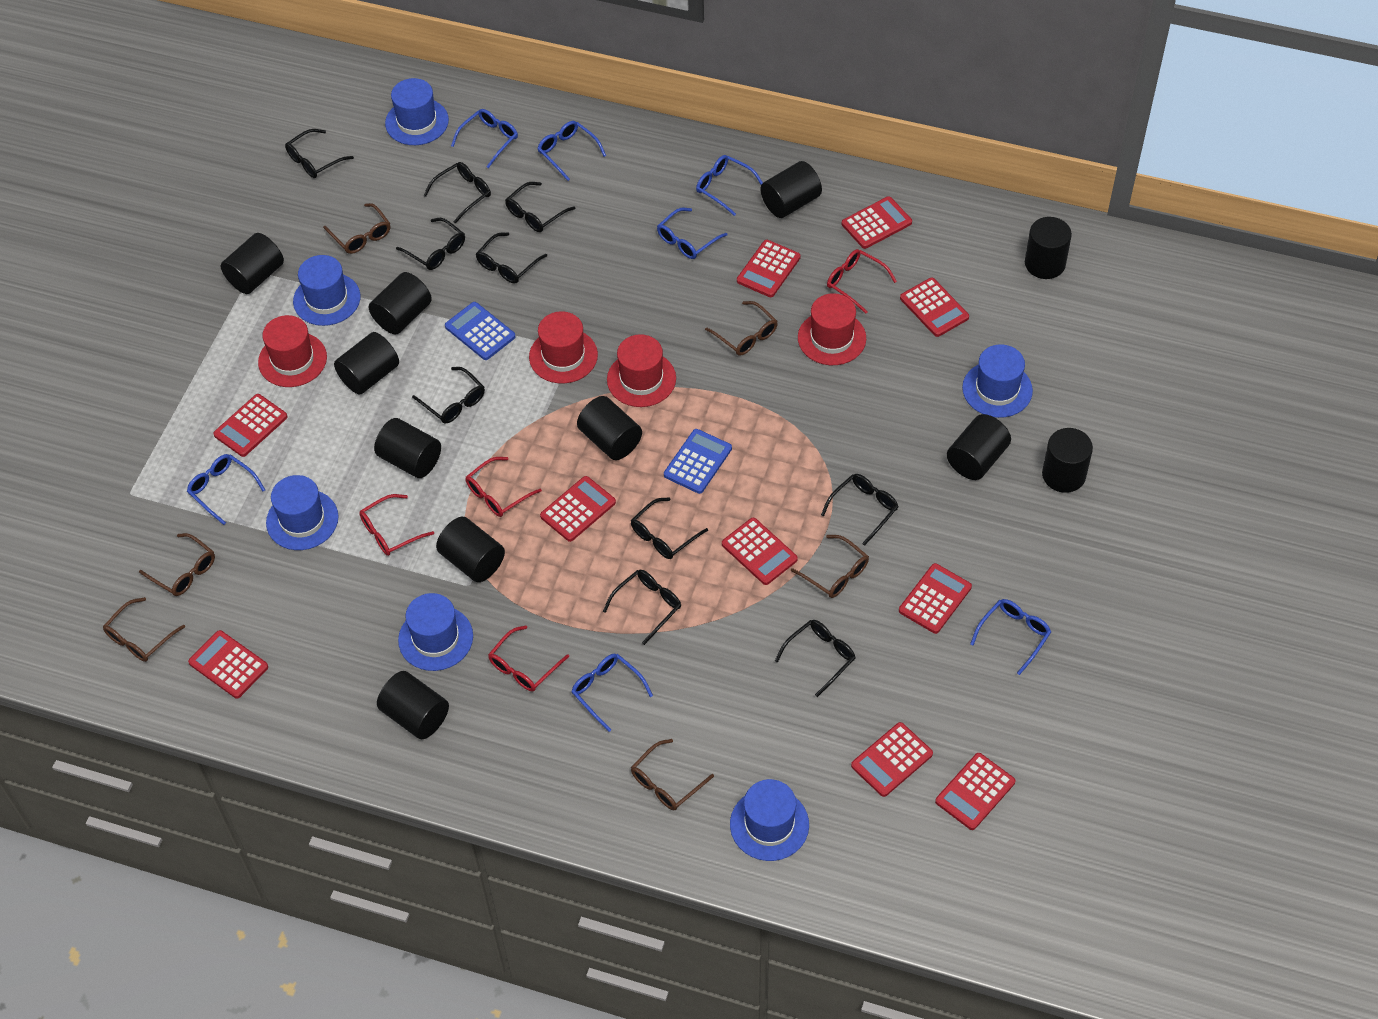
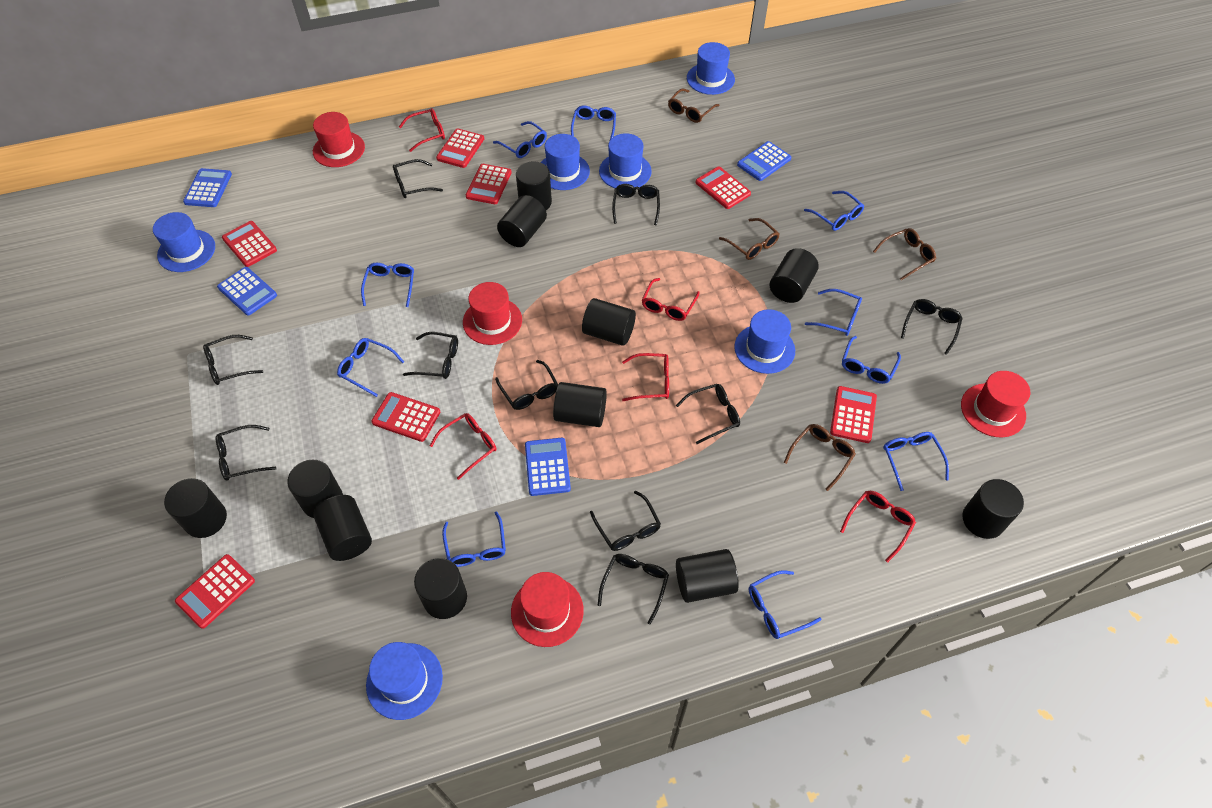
blue calculator: [445,302,516,360] [664,429,732,494] = 2 -> [183,168,232,207] [217,267,277,315] [525,438,571,496] [737,141,791,181] = 4
blue glasses: [187,454,265,525] [451,109,518,168] [537,121,606,181] [571,654,653,732] [657,208,727,259] [696,155,763,216] [970,599,1051,675] = 7 -> [337,338,404,397] [361,263,414,307] [442,511,506,567] [493,121,547,158] [571,105,616,140] [749,570,821,639] [804,191,864,231] [805,289,862,336] [842,336,901,384] [883,432,949,491] = 10
brown glasses: [103,597,185,662] [139,533,215,596] [323,203,390,254] [631,739,714,810] [705,301,778,356] [791,535,869,598] = 6 -> [668,88,720,123] [719,218,779,260] [784,424,856,491] [873,228,936,280] = 4
red calculator: [188,630,268,699] [213,394,287,457] [540,476,616,542] [722,518,798,585] [737,240,800,297] [842,196,912,249] [851,722,933,797] [899,563,972,634] [900,278,969,337] [935,753,1015,830] = 10 -> [175,554,255,629] [222,221,277,267] [371,392,440,442] [436,128,484,168] [466,164,512,204] [695,166,751,209] [830,386,877,443] = 7
red glasses: [359,494,434,556] [466,457,542,517] [488,626,569,692] [827,249,897,314] = 4 -> [399,108,445,152] [430,413,496,480] [622,353,669,401] [642,278,700,321] [840,491,916,563] = 5

